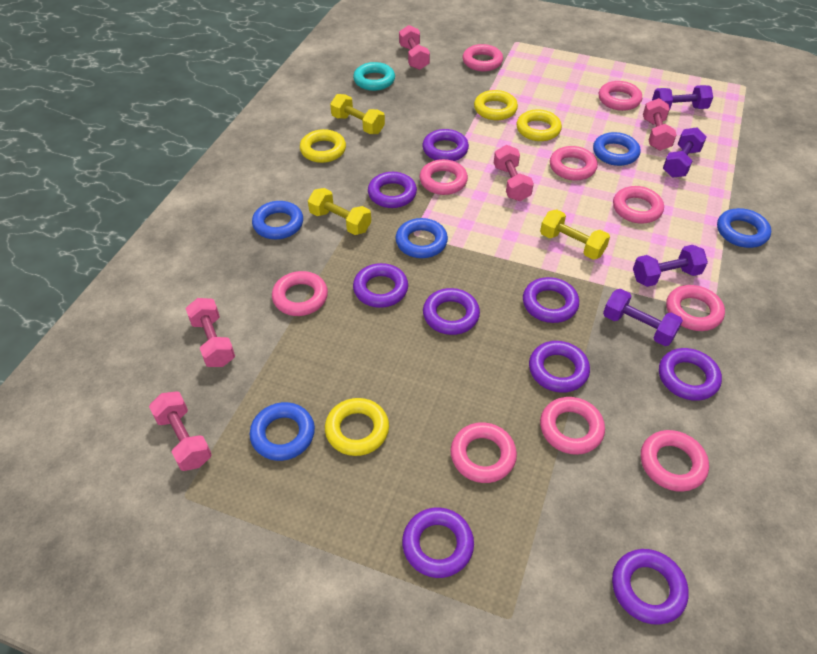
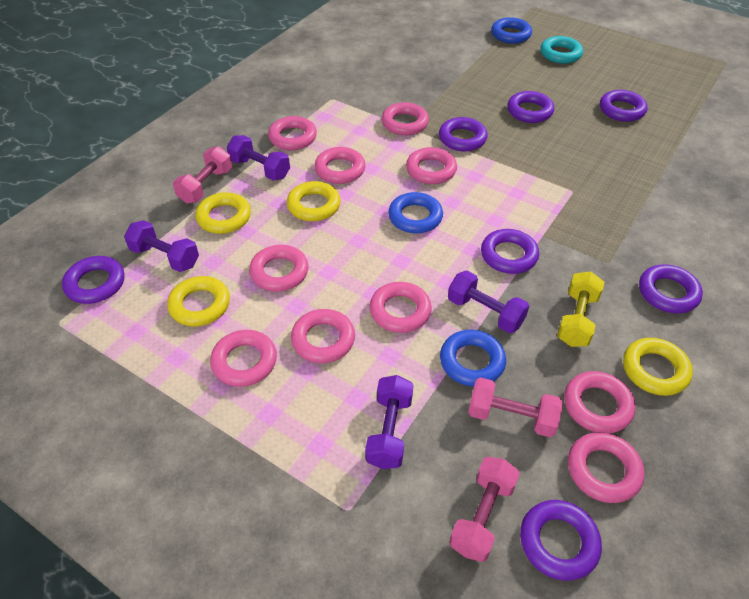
blue ring: [250,402,315,461] [252,201,303,239] [396,218,448,258] [593,132,640,166] [717,208,771,248] = 5 -> [388,192,443,233] [440,330,506,387] [491,17,532,44] = 3
pink dumbbell: [149,392,212,471] [185,298,235,367] [399,25,430,70] [494,145,534,201] [643,98,677,151] = 5 -> [173,146,232,204] [449,457,520,562] [468,377,562,437] = 3
purple ring: [353,263,408,308] [368,172,417,208] [402,507,474,578] [422,129,469,161] [423,288,480,335] [523,277,579,323] [529,341,590,393] [612,549,689,625] [659,348,722,401] = 9 -> [62,256,124,304] [439,117,488,151] [481,229,539,274] [507,91,554,123] [520,500,602,581] [600,90,648,122] [639,264,703,314] = 7
yellow dumbbell: [308,188,371,235] [330,94,385,134] [540,209,610,260] = 3 -> [557,272,604,347] = 1

